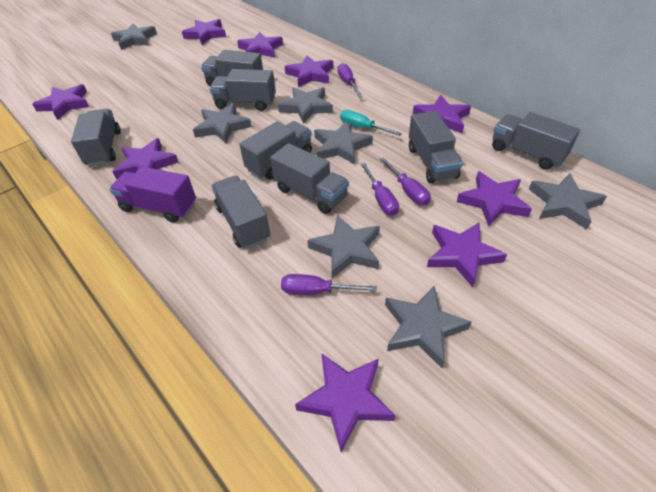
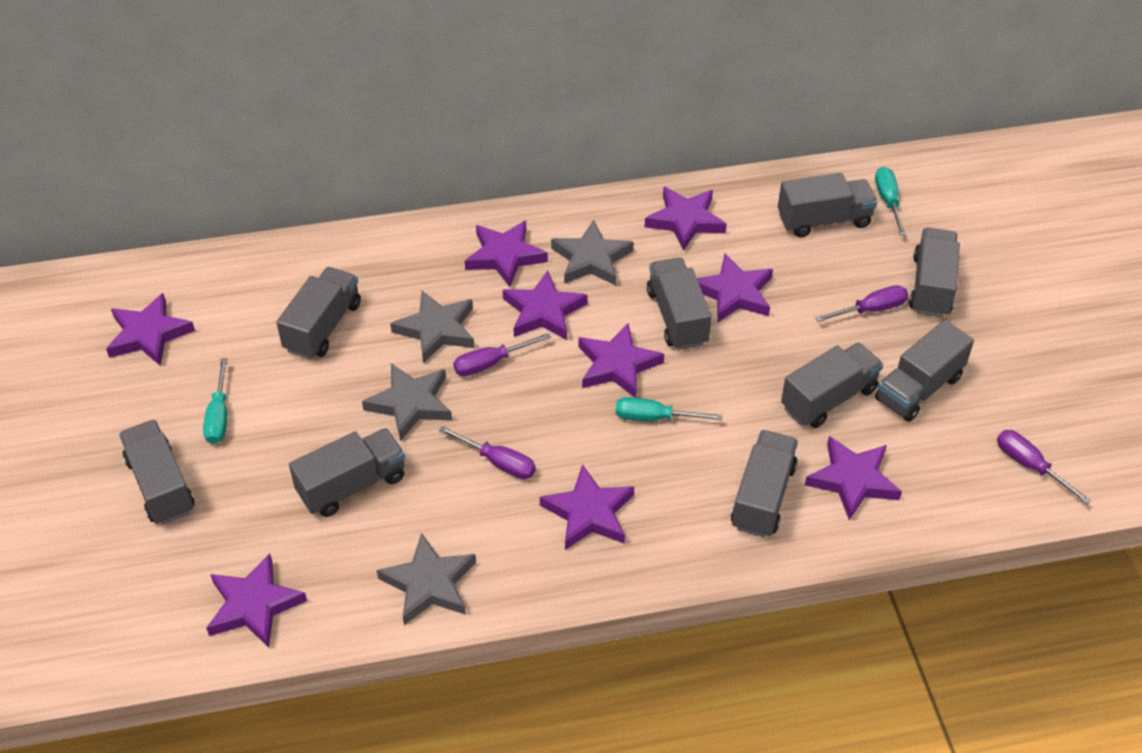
grey star: [111,23,157,50] [193,104,252,143] [278,87,333,124] [307,215,380,278] [314,121,373,165] [385,286,472,368] [529,173,607,229] = 7 -> [362,363,452,441] [377,533,476,625] [390,291,474,363] [551,220,634,286] = 4
grey truck: [71,109,121,166] [201,50,263,86] [210,69,276,111] [211,176,270,249] [239,121,312,179] [270,143,349,214] [409,111,463,183] [492,112,580,170] = 8 -> [119,420,195,525] [276,267,361,359] [289,428,405,517] [647,257,712,350] [731,430,798,538] [778,173,878,237] [781,342,883,428] [875,320,974,422] [909,228,960,317] = 9
purple truck: [109,166,196,223] = 1 -> none = 0
turquoise screwdriver: [340,110,402,136] = 1 -> [203,358,227,444] [616,397,723,421] [875,167,906,236] = 3

